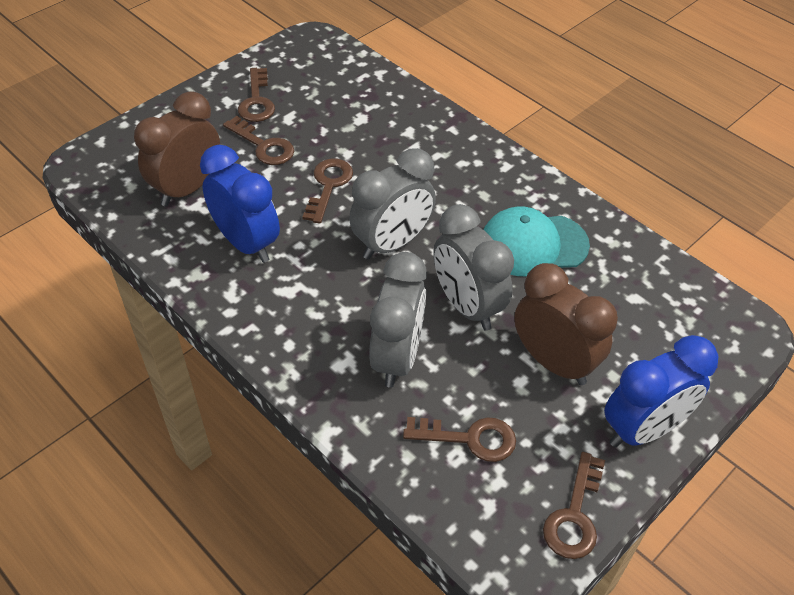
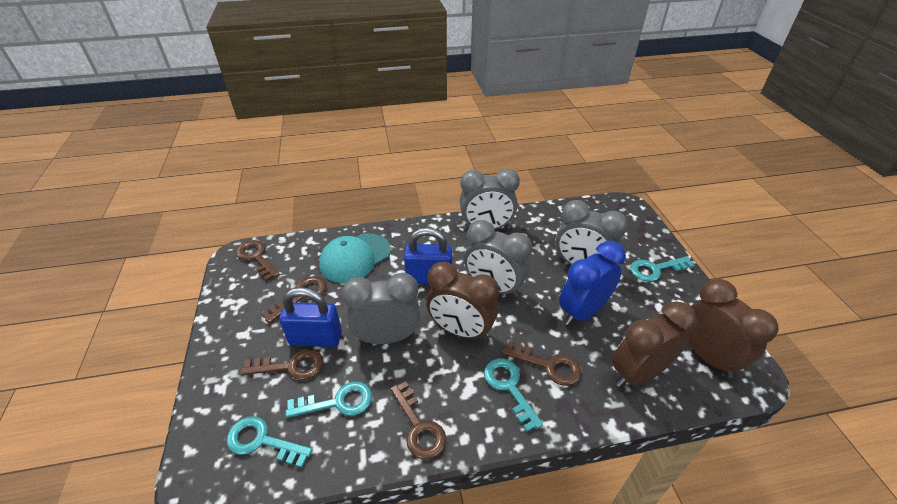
blue clock: [200,145,280,263] [604,335,718,448] = 2 -> [559,241,626,326] = 1
blue padlock: none = 0 -> [279,287,342,347] [404,228,452,284] = 2
brown clock: [134,91,220,207] [514,263,618,385] = 2 -> [426,262,499,341] [612,301,697,388] [687,279,779,378] = 3
grey clock: [349,148,436,260] [369,252,427,388] [433,204,514,331] = 3 -> [341,273,420,344] [460,168,520,230] [464,220,532,297] [556,200,628,265] = 4
turquoise key: none = 0 -> [227,416,313,468] [286,381,372,418] [484,359,543,432] [630,256,695,282] = 4

